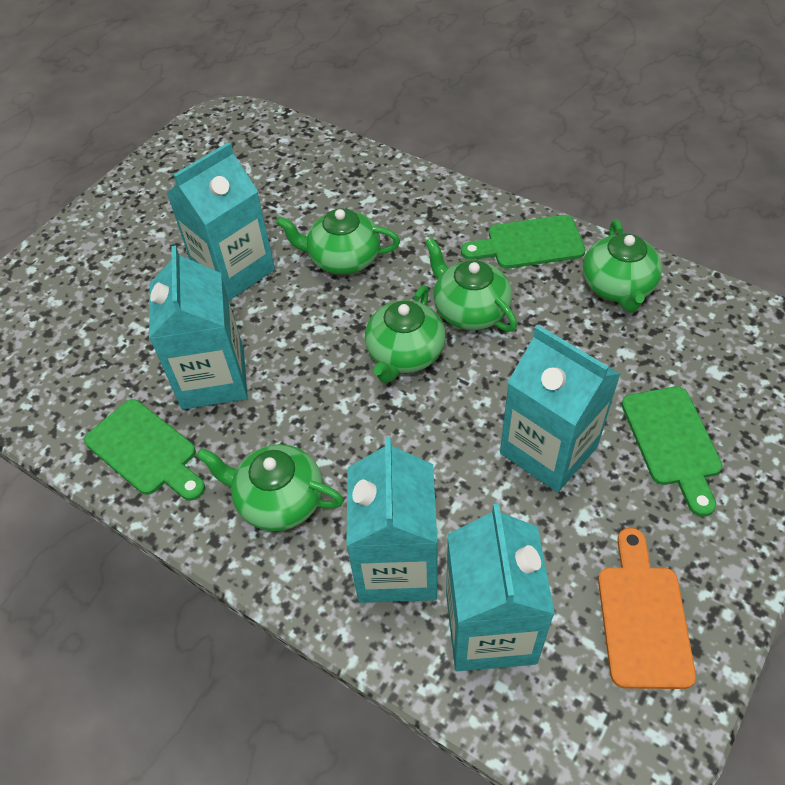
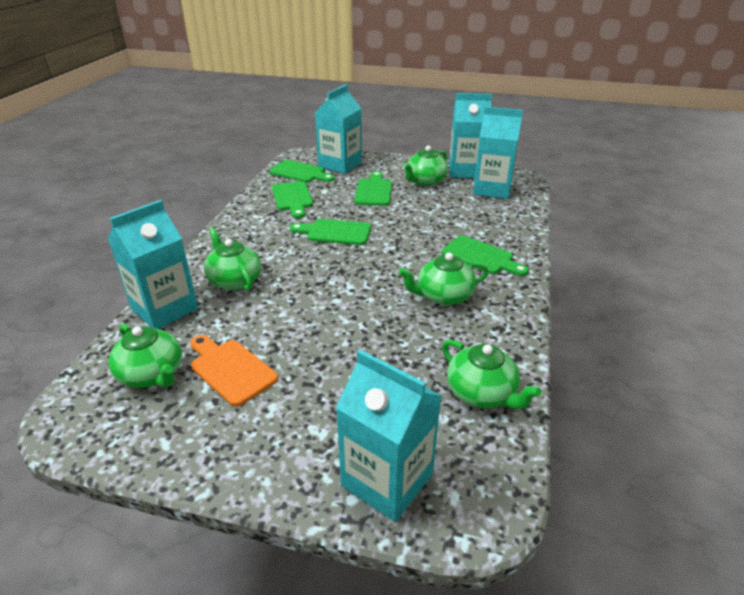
green cutting board: [84,399,205,501] [461,215,585,269] [622,386,722,516] = 3 -> [269,160,335,182] [272,181,313,218] [290,219,371,245] [354,171,392,206] [442,236,529,276] = 5

